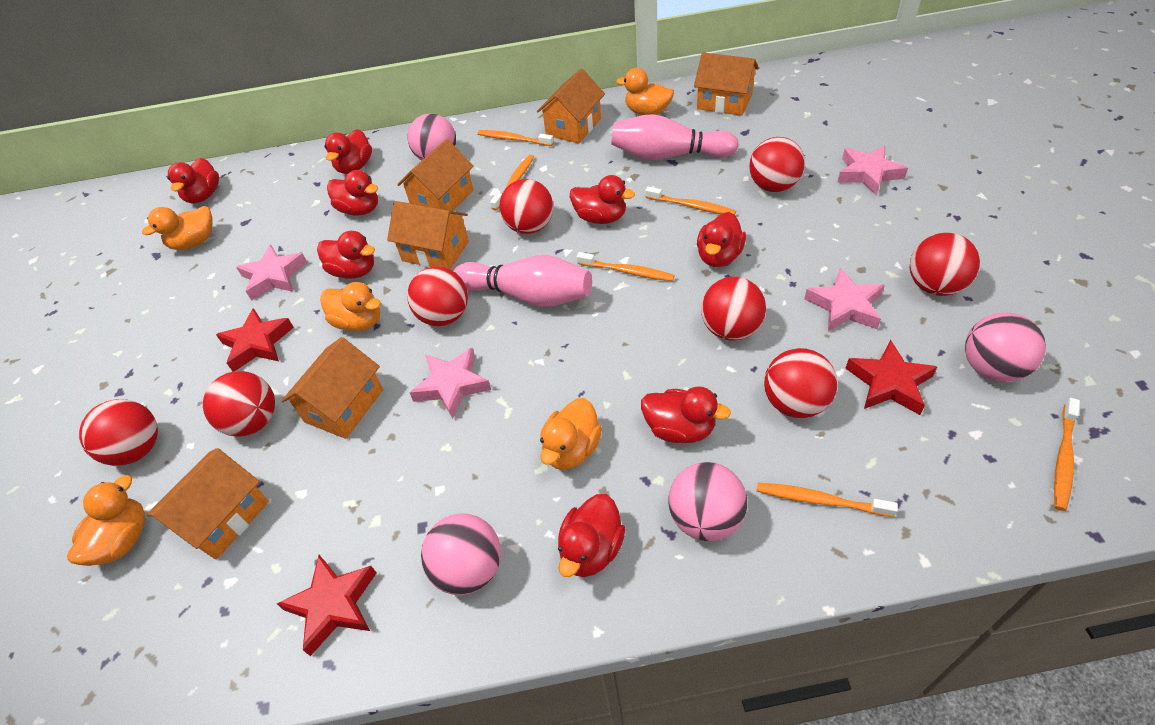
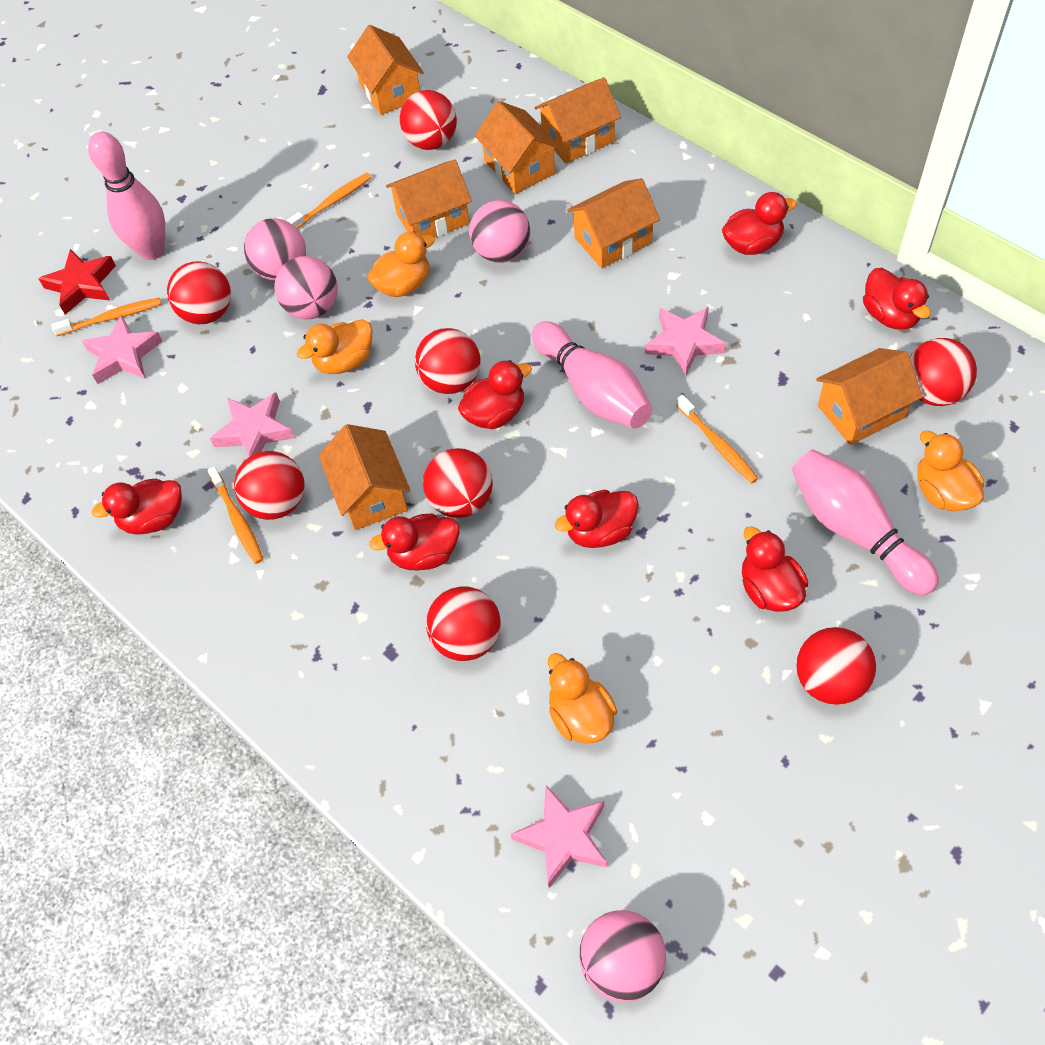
orange duck: [67,475,145,566] [142,206,213,250] [320,282,381,331] [540,398,602,470] [616,68,674,115] = 5 -> [297,319,373,374] [367,231,435,297] [548,653,617,743] [917,431,984,511] = 4
orange house: [147,448,269,560] [281,337,383,439] [387,201,469,269] [397,139,473,211] [537,68,605,144] [694,52,759,116] = 6 -> [318,424,410,530] [347,25,424,115] [386,160,472,238] [475,101,561,194] [535,77,621,164] [567,178,660,268] [816,348,922,445] = 7
orange toothbrush: [478,130,554,146] [490,155,534,211] [577,252,675,281] [645,187,736,215] [757,483,898,517] [1054,398,1080,511] = 6 -> [51,298,161,336] [208,467,263,564] [286,173,372,229] [676,395,758,484] = 4
pink bowling pin: [454,255,592,307] [611,114,739,160] = 2 -> [88,132,165,260] [532,321,652,429] [792,449,939,595] = 3
red duck: [167,157,219,203] [317,231,375,279] [324,129,372,174] [327,170,378,215] [558,494,625,577] [570,175,635,224] [641,386,731,443] [697,212,746,267] = 8 -> [92,478,182,535] [369,513,459,570] [458,360,532,429] [555,490,639,548] [722,192,797,255] [742,526,808,612] [863,268,931,330] = 7
red star: [216,308,294,372] [277,555,377,656] [845,340,937,415] = 3 -> [38,249,116,315] = 1

